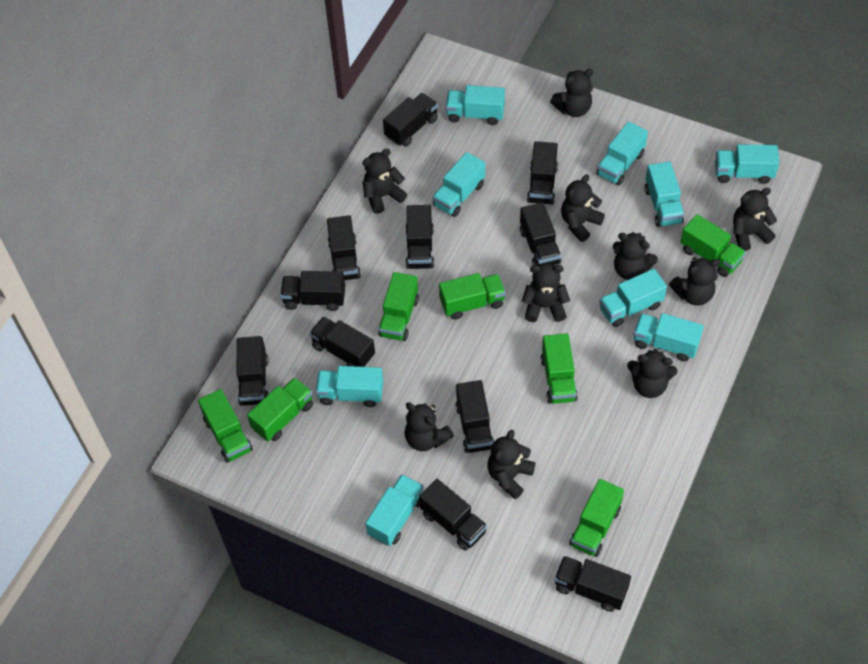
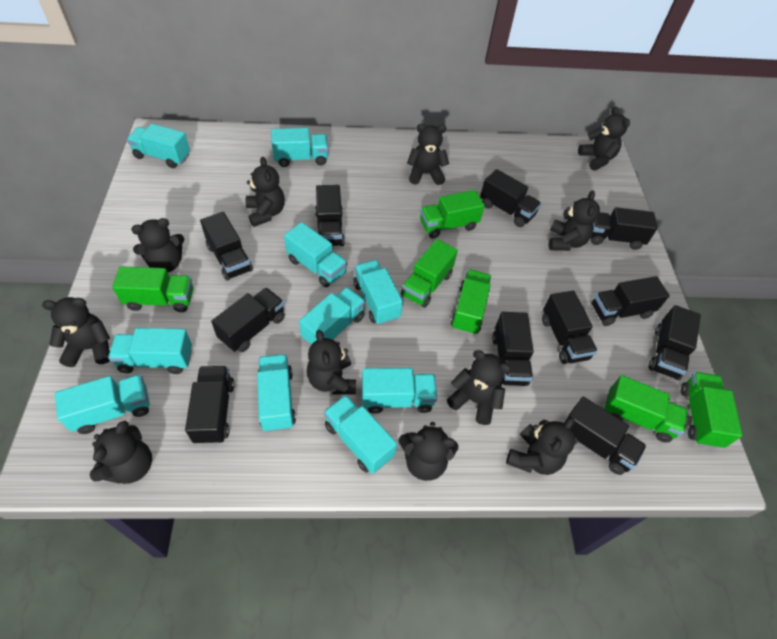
black teddy bear: [362,149,407,214] [404,403,454,451] [487,430,535,499] [522,263,570,322] [550,69,593,117] [561,174,605,242] [613,232,658,280] [627,348,678,398] [669,257,720,306] [733,188,777,251] = 10 -> [42,297,110,367] [90,421,152,484] [131,218,184,272] [245,157,285,227] [307,330,356,395] [398,422,458,481] [407,124,449,185] [447,350,511,425] [506,417,575,475] [549,190,600,251] [578,107,630,170] = 11
green truck: [198,389,253,463] [247,377,313,441] [378,272,419,341] [439,273,506,320] [541,333,578,404] [569,479,624,557] [680,214,746,277] = 7 -> [112,266,193,312] [401,239,458,308] [420,190,485,239] [451,269,491,335] [604,375,688,443] [681,372,742,448] = 6
turquoise truck: [316,366,383,407] [365,474,424,546] [433,152,485,217] [446,85,505,125] [596,121,648,185] [599,269,667,327] [634,313,704,361] [645,162,684,227] [715,144,779,184] = 9 -> [55,375,150,434] [108,328,192,374] [127,124,190,168] [257,354,296,432] [271,128,328,167] [284,222,347,287] [299,287,365,345] [324,395,397,474] [353,260,403,325] [362,368,437,414] = 10

